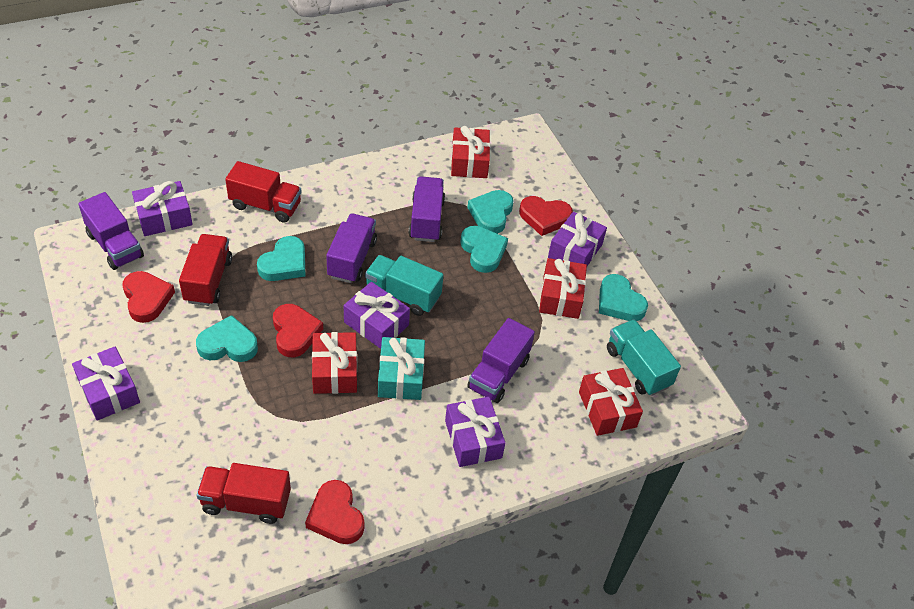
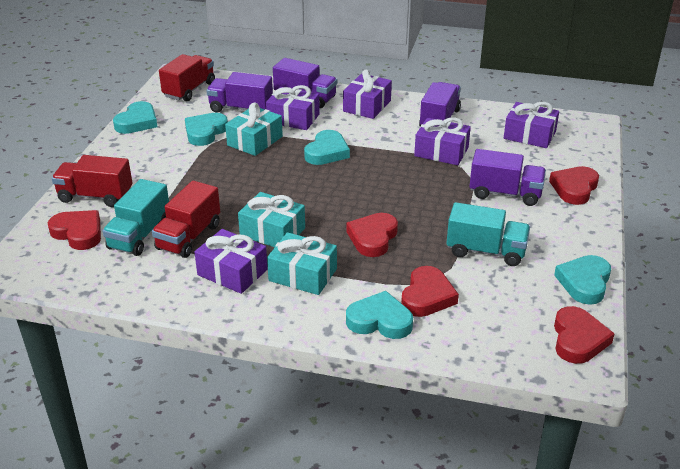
red gift: [312,332,357,394] [451,126,490,178] [539,258,587,319] [579,368,643,436] = 4 -> none = 0
red heart: [123,271,175,323] [273,304,323,357] [305,480,364,544] [519,196,573,236] = 4 -> [48,210,101,250] [346,213,398,257] [401,266,459,317] [549,166,599,205] [554,306,615,364] = 5
turquoise gift: [378,337,425,400] = 1 -> [225,102,283,156] [238,192,305,247] [267,232,337,295] = 3

